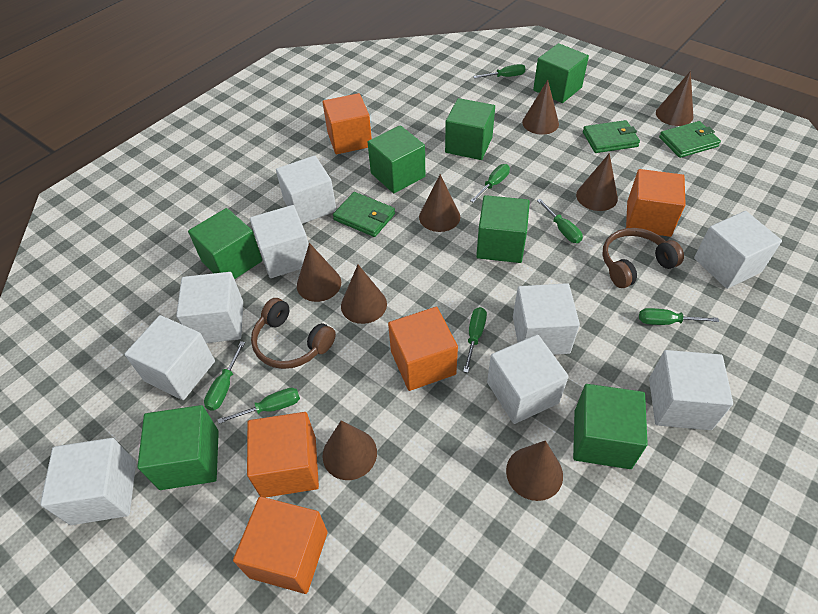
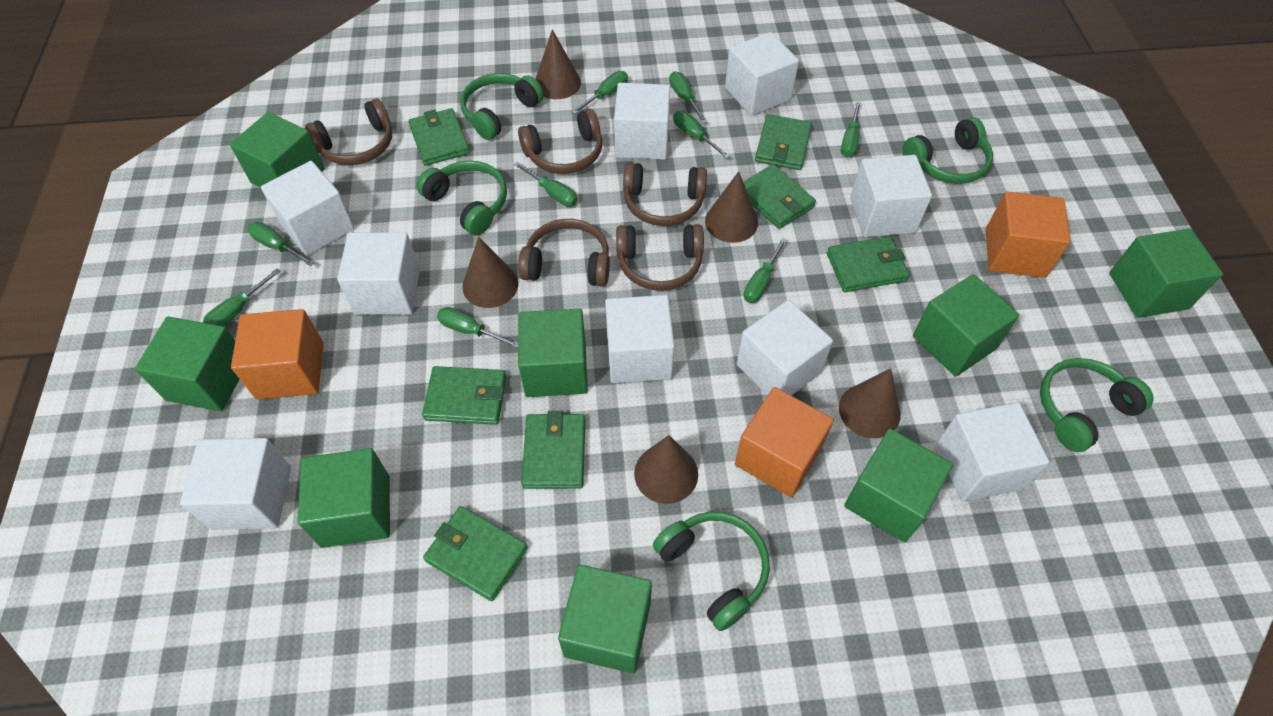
brown cone: [297,243,341,302] [322,420,377,480] [341,265,387,324] [419,174,460,232] [506,440,563,501] [522,80,559,135] [576,153,618,211] [656,71,693,126] = 8 -> [462,237,518,308] [536,29,581,99] [634,435,698,504] [705,171,758,243] [839,368,901,438] = 5
brown headphones: [251,298,336,369] [602,228,684,288] = 2 -> [305,99,392,165] [518,109,602,174] [518,219,610,287] [616,224,704,291] [623,163,707,226] = 5
green cube: [137,405,219,490] [188,208,262,279] [367,125,425,193] [445,98,495,160] [476,195,530,263] [533,43,589,103] [573,384,648,469] = 7 -> [135,317,239,411] [230,112,325,188] [297,448,390,548] [518,309,588,397] [558,565,652,674] [844,429,953,542] [913,274,1019,377] [1109,228,1223,318] = 8
green headphones: none = 0 -> [417,160,507,235] [460,73,544,140] [653,512,770,631] [902,117,993,184] [1040,358,1154,452] = 5
green screwdriver: [204,341,245,411] [217,388,300,424] [463,307,487,373] [470,164,510,202] [473,64,525,78] [537,199,583,243] [639,308,719,325] = 7 -> [203,268,281,326] [248,222,315,266] [437,307,518,348] [514,162,578,207] [572,71,628,114] [669,71,707,124] [673,111,730,159] [744,238,787,303] [841,101,861,158] = 9
green wallet: [333,192,395,237] [583,120,640,153] [659,121,721,158] = 3 -> [408,108,470,166] [422,366,506,425] [423,506,528,601] [521,411,585,489] [743,164,816,229] [755,114,812,170] [827,236,909,292] = 7
orange cube: [233,497,328,594] [247,412,319,498] [323,93,372,154] [388,307,458,391] [626,169,686,237] = 5 -> [231,309,324,400] [735,387,834,497] [985,192,1071,278] = 3

